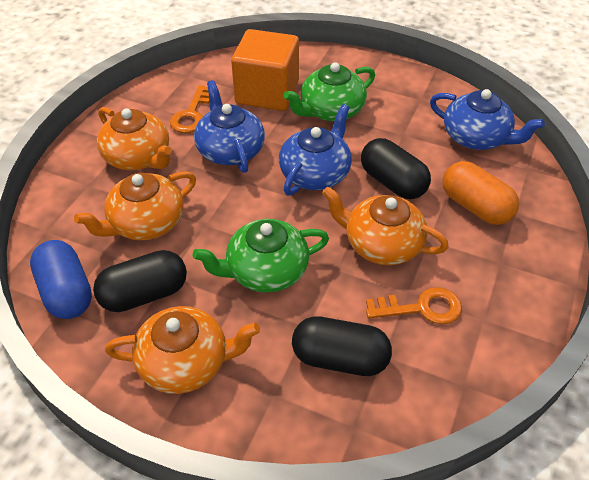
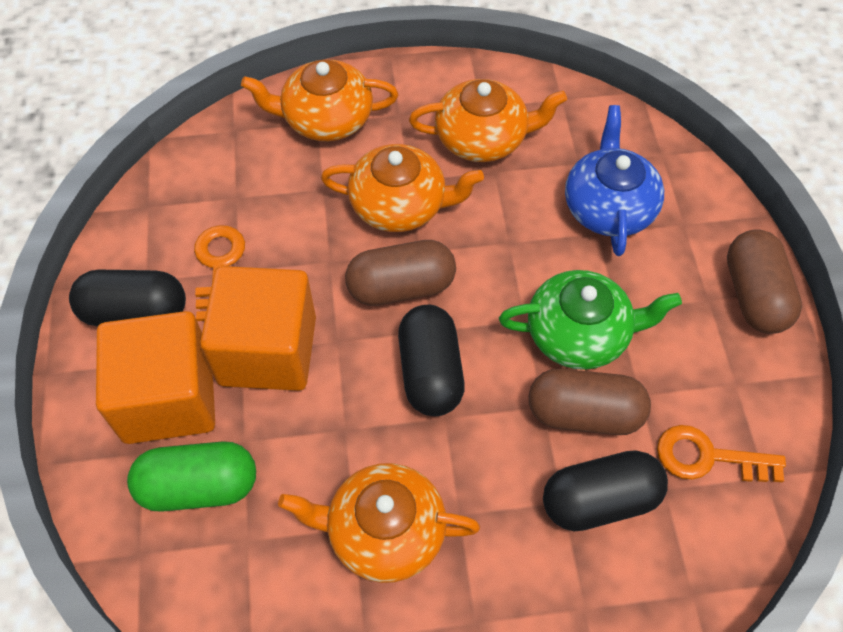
blue capsule: [30,240,92,319] = 1 -> none = 0
blue teapot: [194,80,265,173] [279,104,352,196] [430,89,545,150] = 3 -> [565,105,664,256] = 1
brown capsule: none = 0 -> [345,240,456,306] [528,369,651,435] [727,229,802,334] = 3
green capsule: none = 0 -> [127,441,256,512] = 1
green teapot: [193,219,329,292] [284,62,375,121] = 2 -> [499,270,682,370] = 1
orange capsule: [443,161,519,225] = 1 -> none = 0
orange cube: [231,29,299,111] = 1 -> [96,311,215,444] [200,266,316,391] = 2

